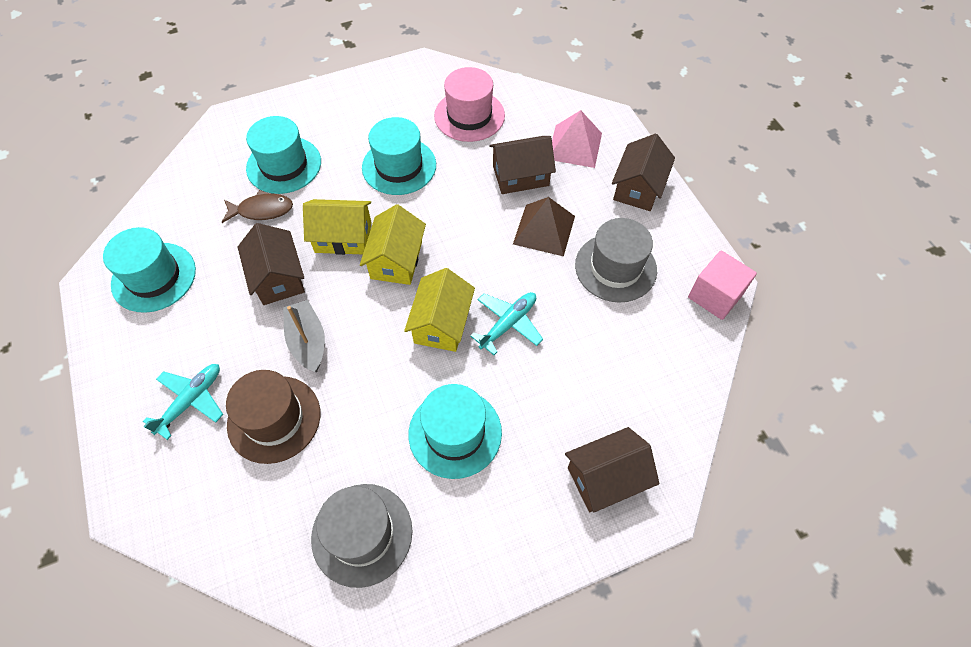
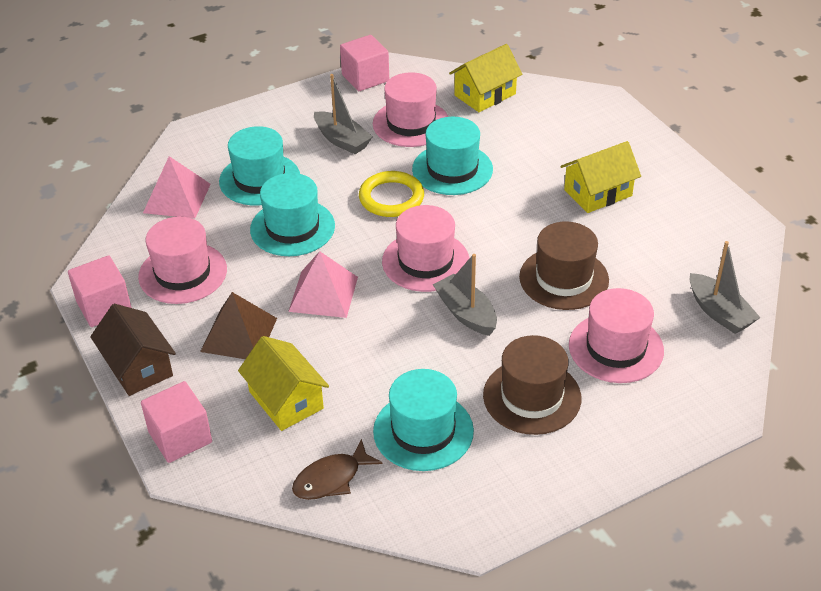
brown hat: [226,370,320,464] = 1 -> [483,335,581,435] [519,222,609,310] = 2
brown house: [238,223,305,305] [489,136,556,194] [565,427,659,512] [612,134,675,211] = 4 -> [90,304,176,396] = 1
grey boat: [283,300,325,372] = 1 -> [314,74,373,154] [433,254,497,336] [690,241,760,334] = 3
grey hat: [311,484,412,588] [575,218,657,303] = 2 -> none = 0
pink cube: [688,250,757,320] = 1 -> [68,255,132,327] [141,381,212,463] [340,35,389,91] = 3
pink hat: [434,67,505,142] = 1 -> [138,217,227,304] [373,72,449,147] [382,205,469,292] [569,288,664,383] = 4
pink pyramid: [552,110,602,168] = 1 -> [143,156,211,218] [288,251,358,318] = 2
turquoise plane: [143,364,223,440] [470,292,543,355] = 2 -> none = 0
yellow ring: none = 0 -> [359,171,424,217] = 1

